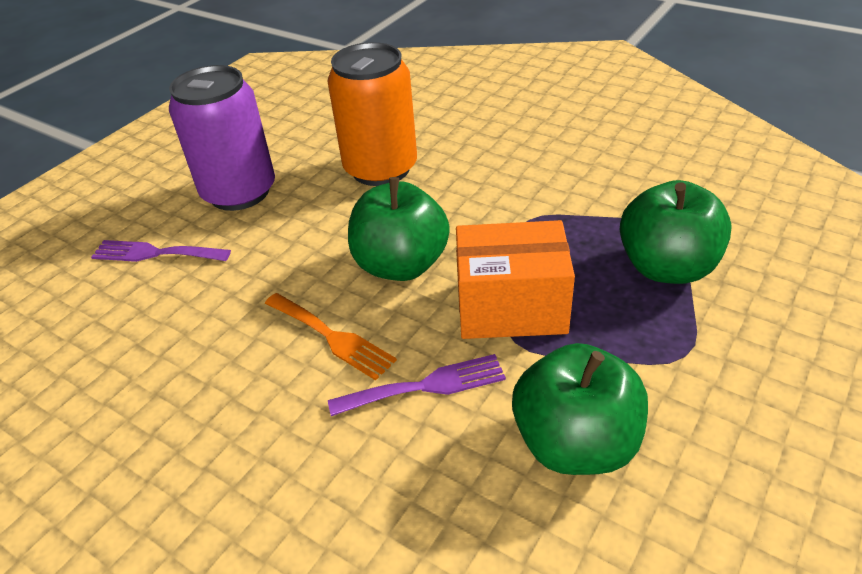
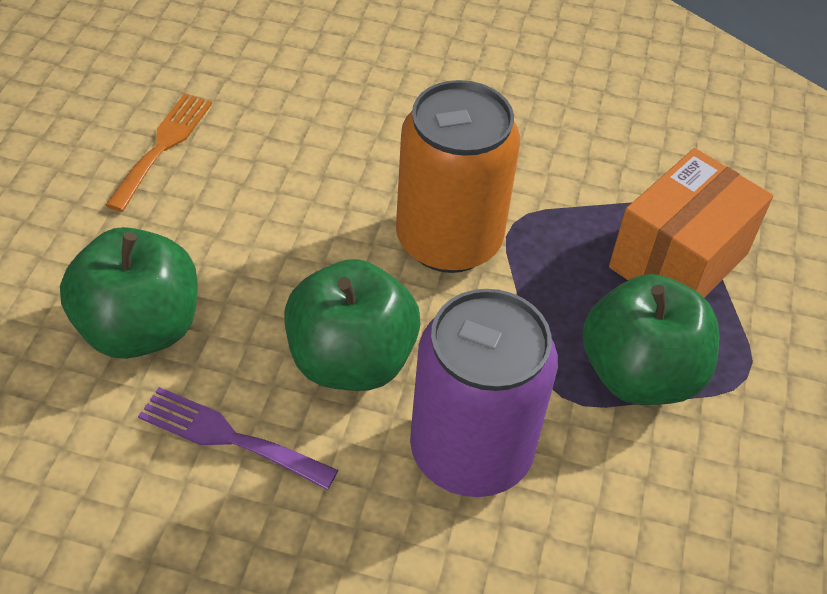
purple fork: [91,240,231,262] [328,354,506,416] = 2 -> [138,387,338,490] = 1

